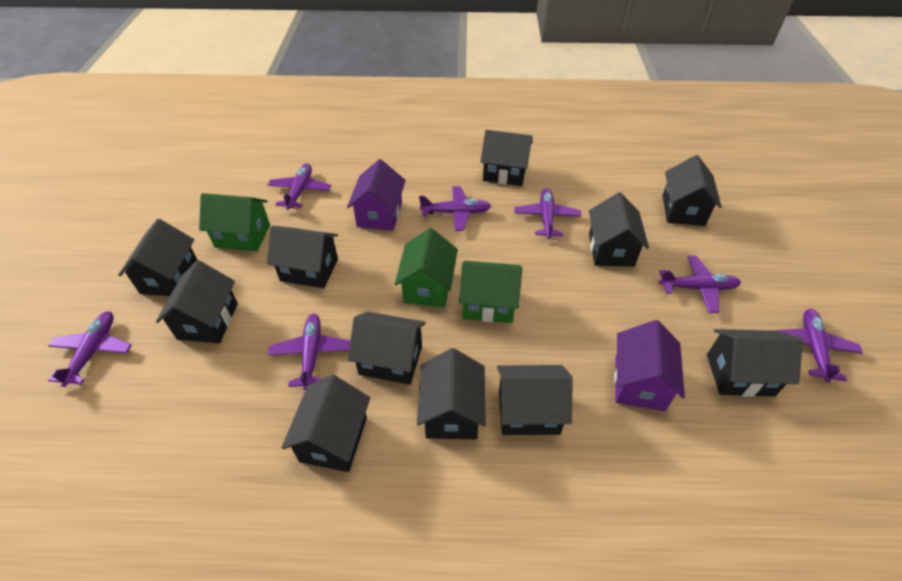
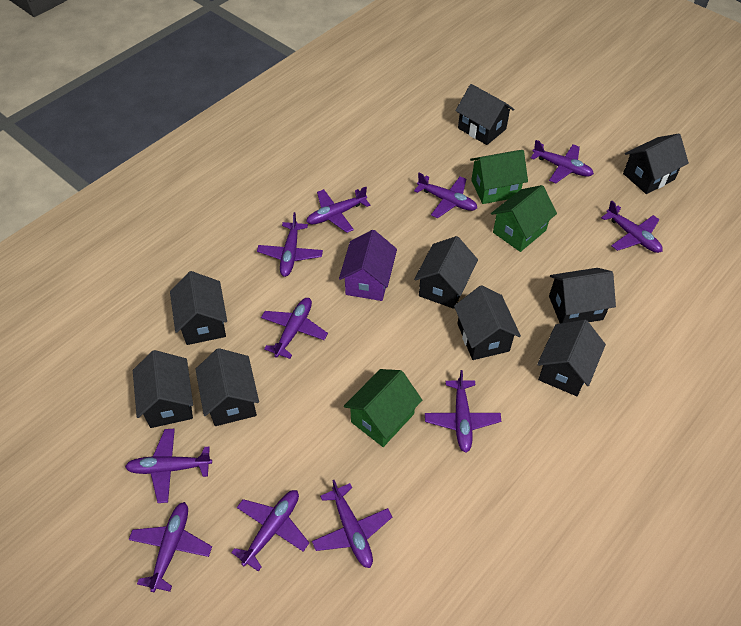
black house: [118,219,197,296] [156,260,238,343] [267,226,338,288] [282,375,370,472] [348,312,426,385] [417,348,486,439] [480,130,532,186] [497,365,573,435] [589,192,649,267] [663,155,721,226] [707,329,803,397] = 11 -> [133,350,193,428] [170,271,227,345] [195,348,259,426] [414,236,478,309] [454,285,521,360] [455,84,514,145] [537,320,606,396] [549,268,616,323] [623,134,689,194] = 9
purple house: [347,159,406,231] [614,320,685,411] = 2 -> [339,230,397,301] = 1
purple plane: [48,311,132,387] [268,163,331,210] [268,314,350,390] [419,186,491,231] [514,188,581,239] [659,256,741,313] [774,309,863,382] = 7 -> [125,429,212,503] [129,502,212,592] [231,490,309,572] [257,212,323,277] [261,298,328,359] [306,187,371,233] [312,480,392,568] [414,173,477,218] [425,370,501,453] [531,140,594,183] [601,200,663,253] = 11

